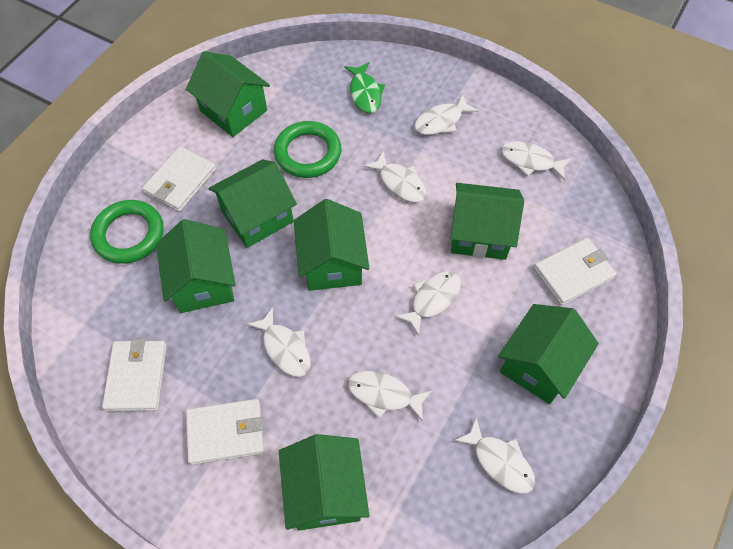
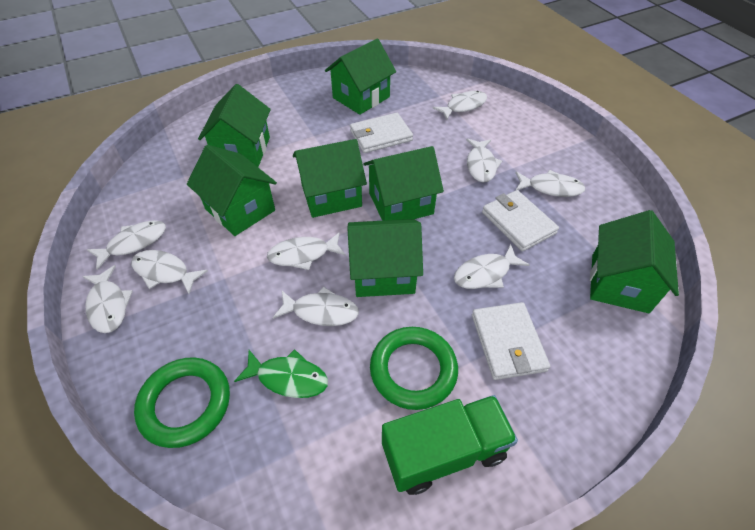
green truck: none = 0 -> [382,395,518,495] = 1
white fish: [247,307,311,377] [347,371,432,422] [363,151,427,202] [395,271,461,336] [414,94,479,135] [454,418,535,494] [501,141,572,181] = 7 -> [82,265,133,333] [87,220,166,270] [131,250,208,294] [267,232,346,270] [273,286,359,326] [433,91,487,120] [454,244,529,289] [466,138,502,183] [515,170,586,197] = 9
white wallet: [102,338,167,411] [142,146,216,212] [186,399,264,465] [534,238,617,306] = 4 -> [350,113,413,153] [472,302,550,380] [482,190,559,252] = 3

